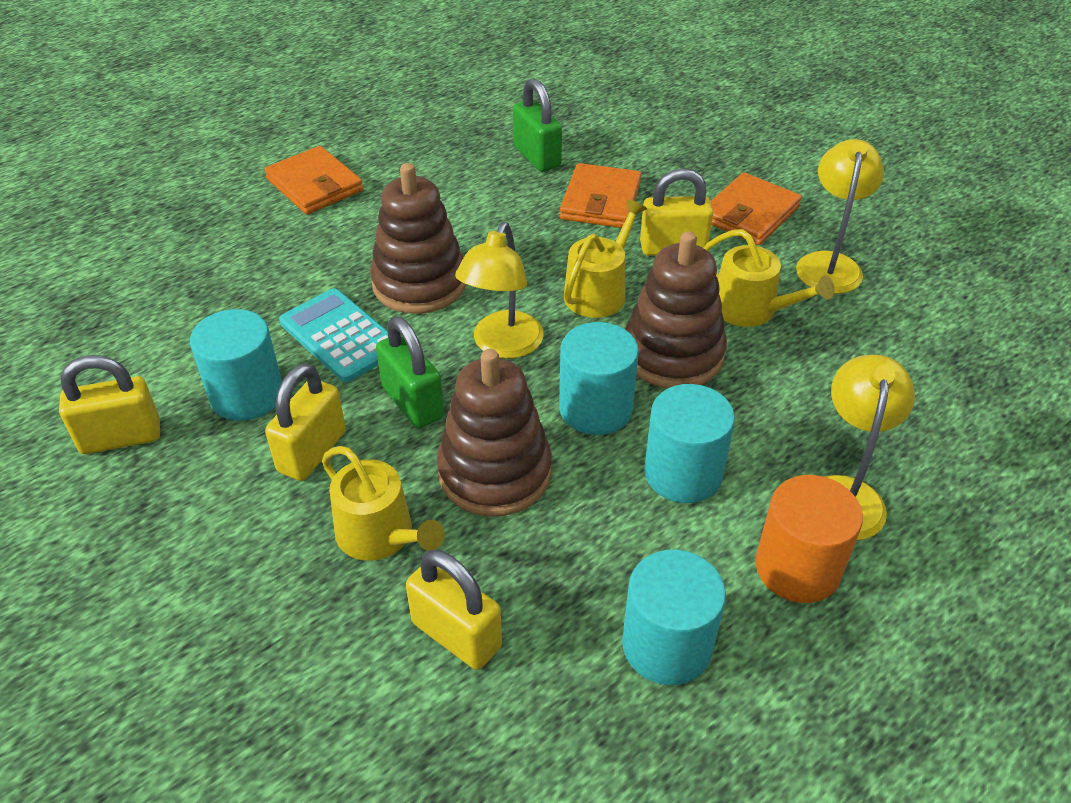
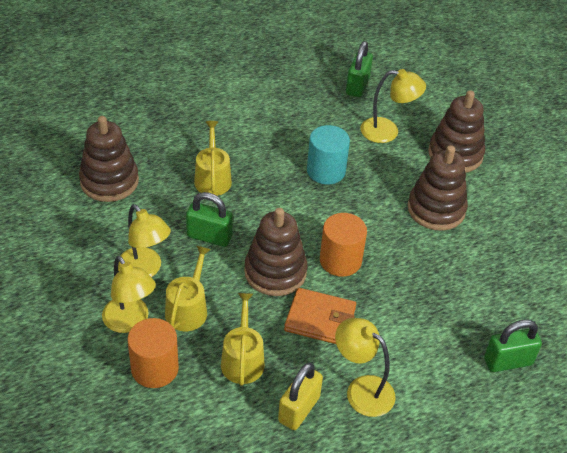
brown stacking toy: [370,163,466,314] [437,349,552,517] [625,231,727,388] = 3 -> [79,116,139,202] [244,208,307,296] [408,145,468,231] [428,90,485,172] = 4
green padlock: [376,316,444,429] [513,78,562,172] = 2 -> [186,192,233,247] [346,41,373,97] [484,320,542,372] = 3
orange cylinder: [755,475,863,603] = 1 -> [128,318,179,388] [320,213,367,277] = 2
orange wallet: [264,146,363,214] [560,163,641,228] [710,172,802,245] = 3 -> [284,288,356,344] = 1
turquoise calculator: [279,288,388,382] = 1 -> none = 0
turquoise cylinder: [190,309,282,421] [559,322,639,435] [622,550,726,685] [644,384,735,503] = 4 -> [307,125,350,184] = 1
yellow lamp: [455,222,544,359] [796,139,884,294] [824,355,915,541] = 3 -> [102,256,156,333] [118,204,171,277] [335,318,396,417] [360,69,426,143] = 4
yellow padlock: [59,355,160,454] [265,363,346,481] [406,550,502,670] [640,168,713,256] = 4 -> [278,362,323,430] = 1

